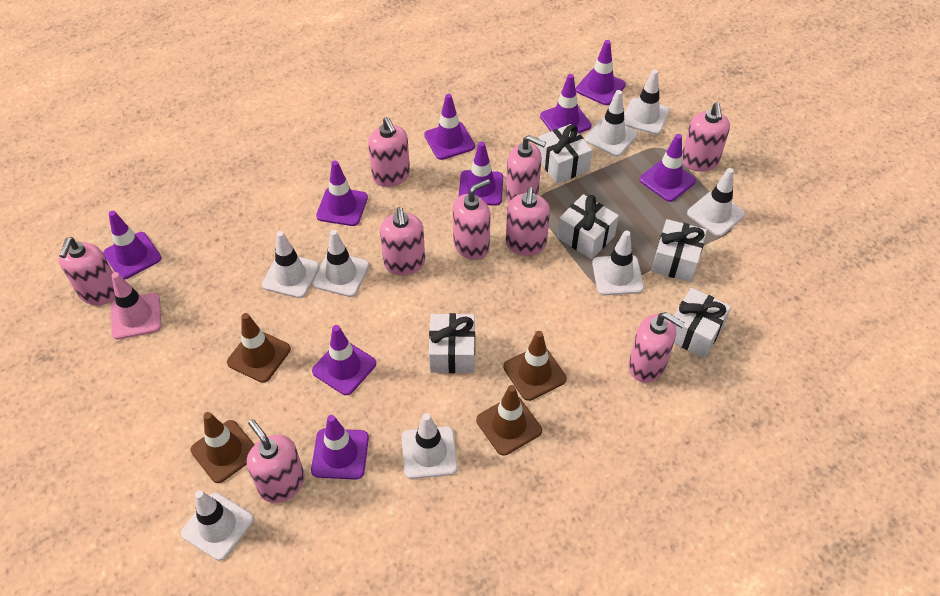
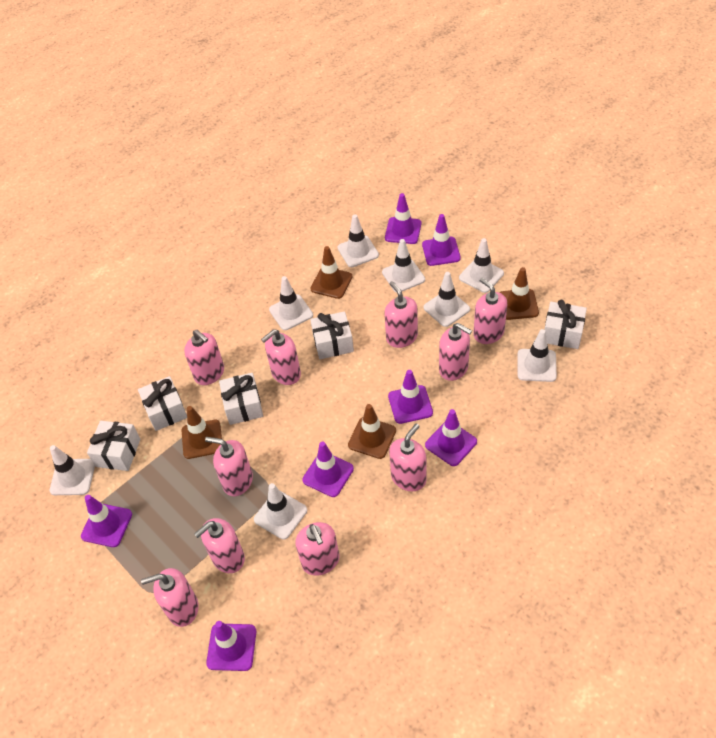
pink soap dispenser: [59,237,115,305] [247,419,305,503] [368,117,410,187] [380,207,425,275] [453,179,490,260] [506,135,546,203] [506,187,550,256] [628,312,685,383] [682,103,730,172] = 9 -> [141,568,199,627] [184,330,224,385] [194,518,245,573] [205,437,253,496] [261,329,301,385] [295,522,339,576] [384,281,418,348] [389,424,427,491] [439,323,472,381] [473,278,507,344] = 10
pink traffic cone: [111,272,162,339] = 1 -> none = 0
purple traffic cone: [103,211,162,280] [311,415,369,480] [312,325,376,395] [316,161,368,226] [424,94,475,160] [458,142,503,206] [540,74,592,133] [576,40,626,105] [640,134,696,202] = 9 -> [81,495,132,547] [206,621,256,671] [302,442,354,497] [385,193,421,244] [388,370,433,424] [422,214,461,266] [425,409,477,466] = 7

